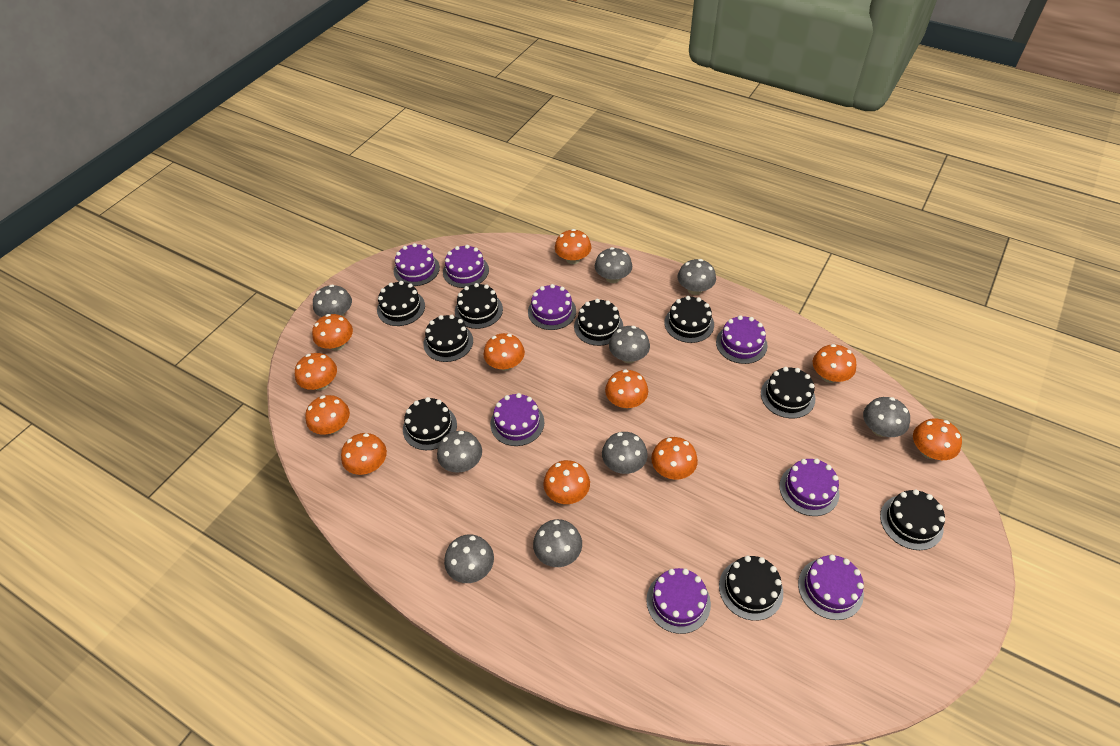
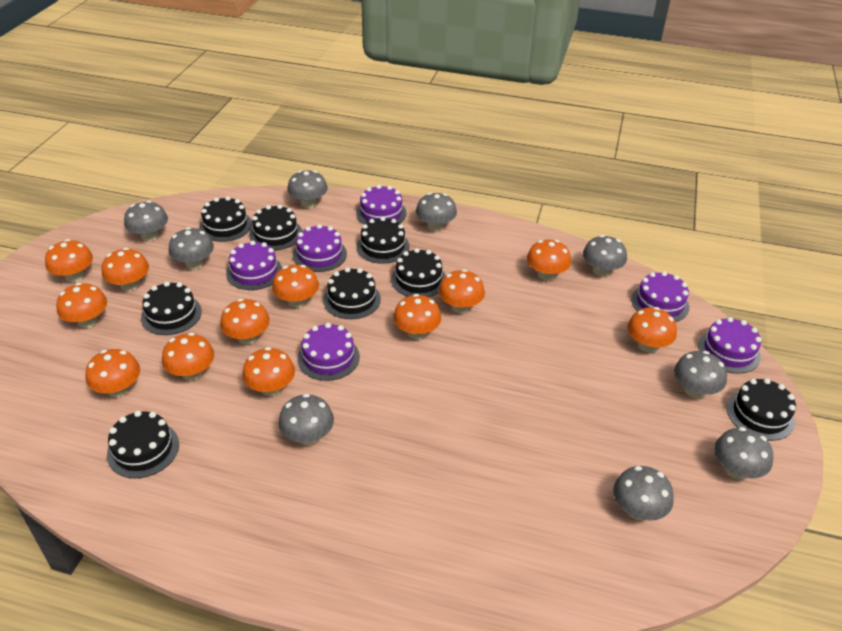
black cake: [377,281,425,326] [403,397,457,450] [423,315,473,362] [455,283,503,329] [574,299,623,346] [664,296,714,343] [719,556,783,621] [761,367,815,418] [880,489,945,550] = 9 -> [107,411,179,479] [141,282,202,335] [199,196,252,242] [249,205,302,250] [323,267,381,319] [356,217,410,264] [391,248,446,297] [727,378,796,441] = 8
orange mushroom: [295,353,337,391] [305,395,350,435] [312,314,353,351] [341,433,387,475] [484,333,525,371] [543,460,590,504] [555,229,591,264] [605,369,648,409] [651,437,698,480] [813,344,856,383] [913,418,962,460] = 11 -> [45,239,93,282] [56,283,107,328] [85,349,140,397] [102,248,149,291] [162,333,214,381] [220,299,270,344] [242,347,295,396] [272,265,319,308] [393,294,441,340] [439,269,485,313] [527,240,571,281] [627,307,677,352] = 12
purple cake: [394,243,440,286] [443,245,489,288] [490,393,544,446] [528,284,576,330] [646,568,711,634] [716,315,768,364] [780,458,840,516] [798,555,864,620] = 8 -> [226,241,282,290] [293,224,347,272] [297,323,360,381] [356,185,407,224] [631,271,690,322] [698,317,761,374] = 6

